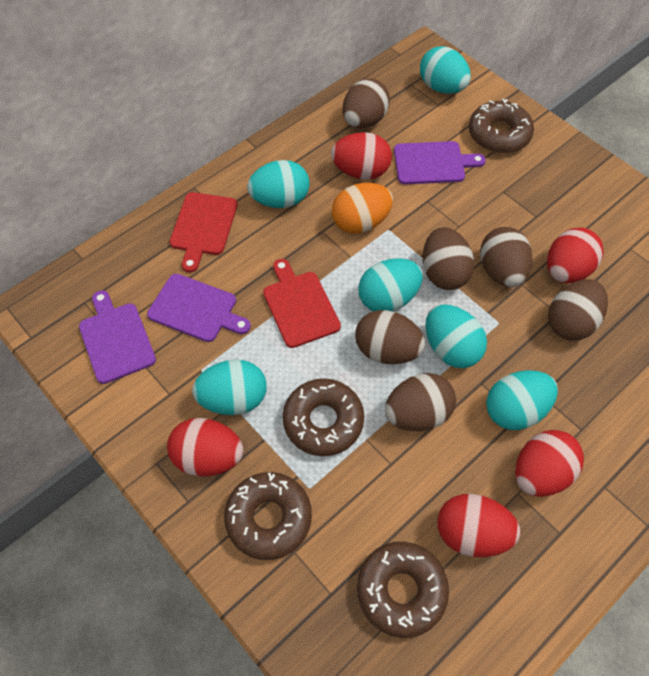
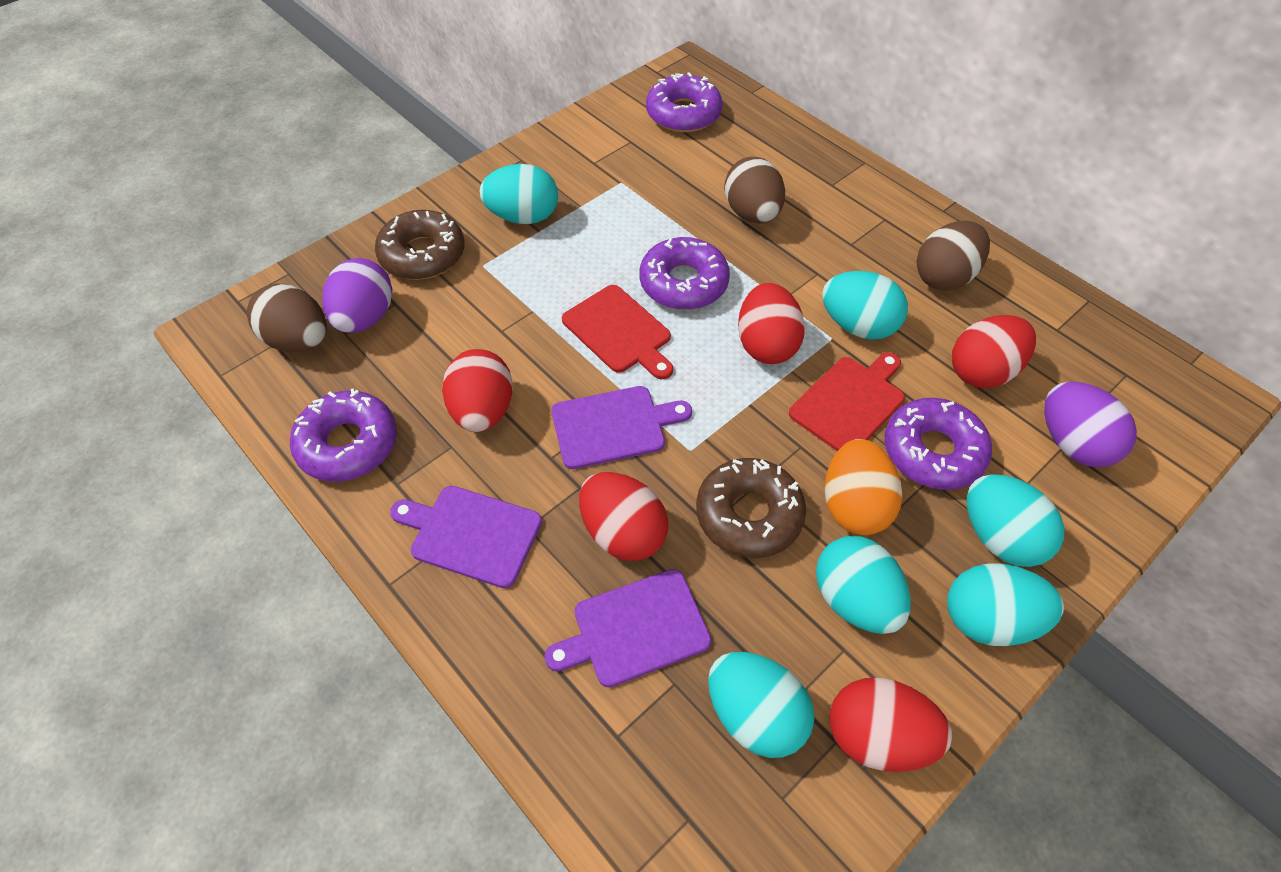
brown donut: [224,472,312,560] [283,378,364,456] [357,542,449,638] [469,99,534,153] = 4 -> [375,210,465,280] [696,458,806,558] = 2
brown egg: [343,79,390,128] [355,310,425,364] [385,373,456,431] [423,227,474,290] [480,227,533,287] [548,279,608,341] = 6 -> [247,284,327,352] [724,157,785,224] [917,221,990,291] = 3
purple donut: none = 0 -> [290,388,397,482] [639,237,730,310] [646,72,723,132] [885,398,992,490] = 4
purple egg: none = 0 -> [322,258,392,333] [1044,382,1137,467] = 2

